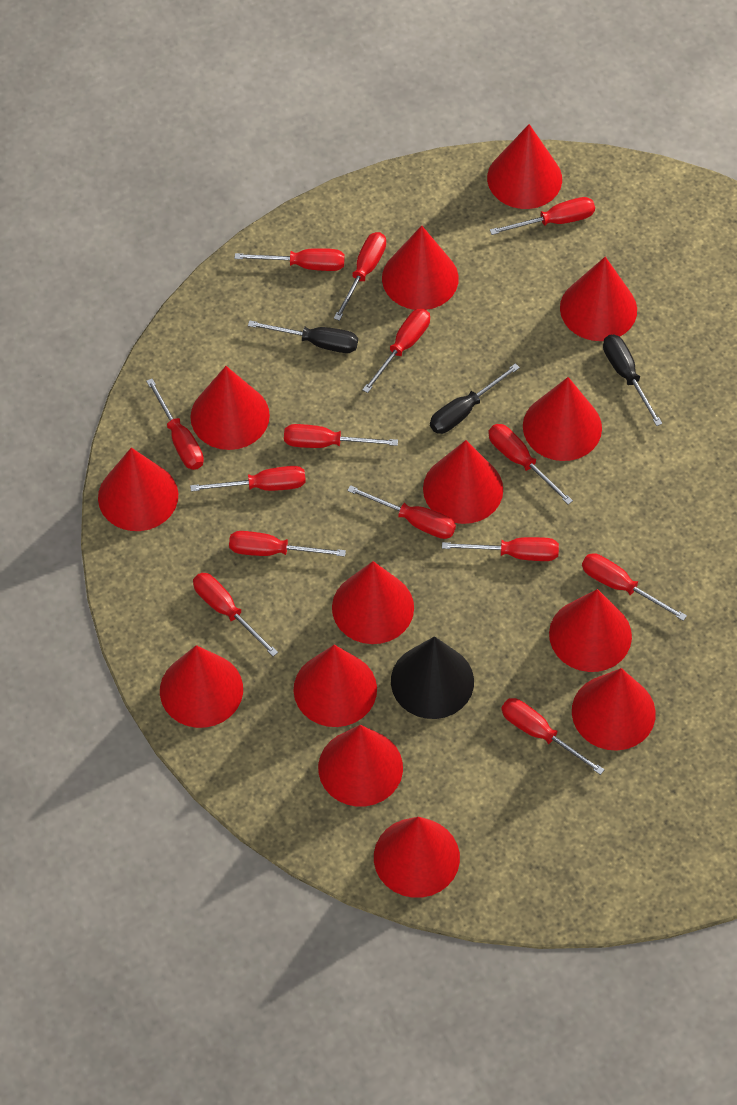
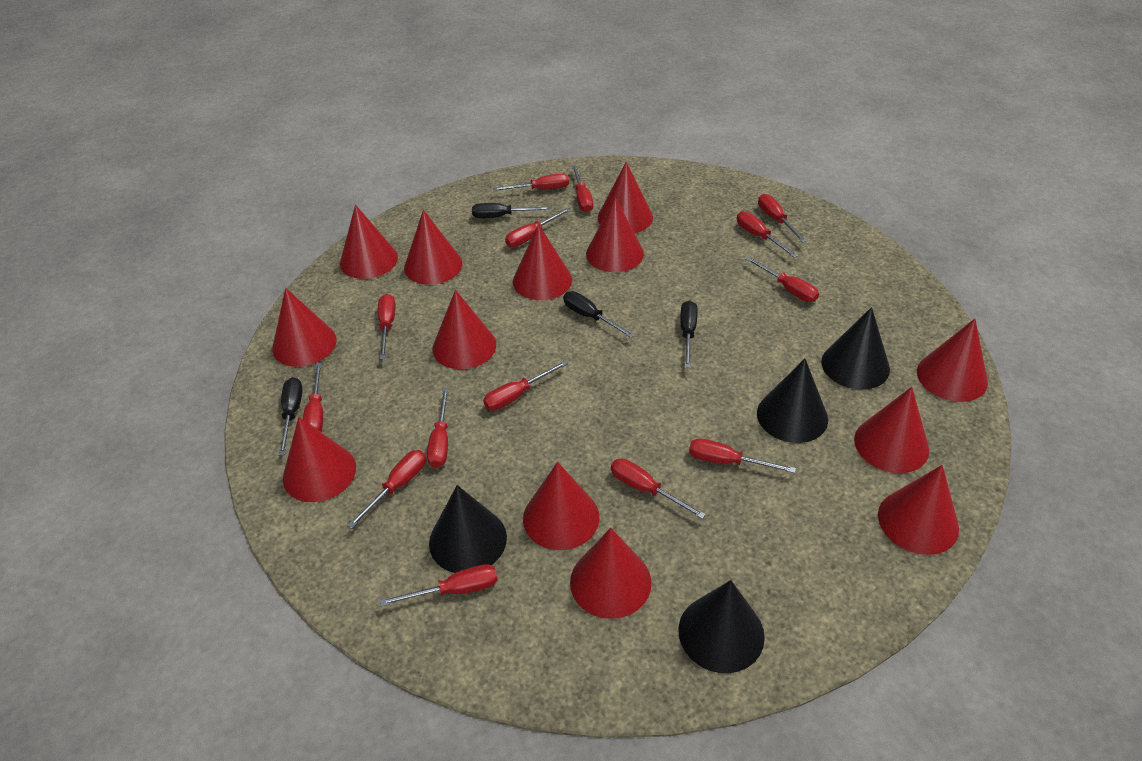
black cone: [391,636,474,719] = 1 -> [429,485,507,573] [678,580,765,673] [757,359,828,443] [821,307,890,390] = 4
black screwdriver: [248,320,358,353] [430,363,520,434] [603,335,663,426] = 3 -> [279,377,303,455] [472,203,551,218] [563,291,635,338] [680,300,698,368] = 4
red cone: [98,448,178,531] [160,645,243,728] [190,366,270,450] [293,645,377,727] [318,725,403,807] [332,561,414,644] [374,817,460,898] [382,226,459,310] [423,440,503,524] [487,124,562,209] [523,377,602,461] [549,589,632,672] [560,257,637,341] [572,668,656,751] = 14 -> [272,288,337,367] [283,417,356,502] [340,205,398,279] [404,210,462,285] [432,290,496,369] [513,224,572,300] [523,462,599,550] [570,528,651,619] [586,198,644,272] [598,162,653,233] [854,387,929,473] [878,465,959,555] [917,319,988,402] = 13

